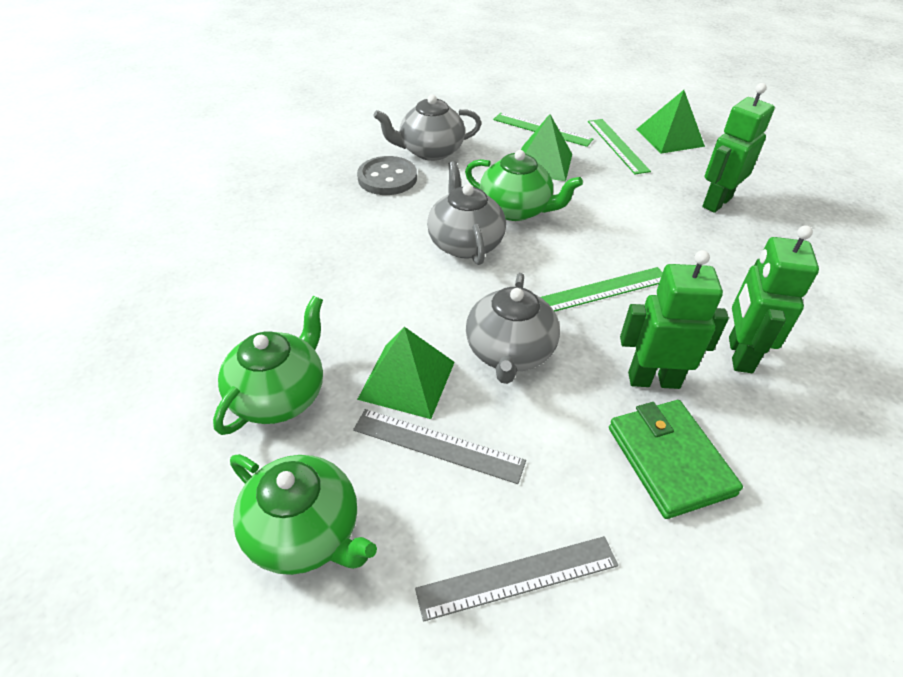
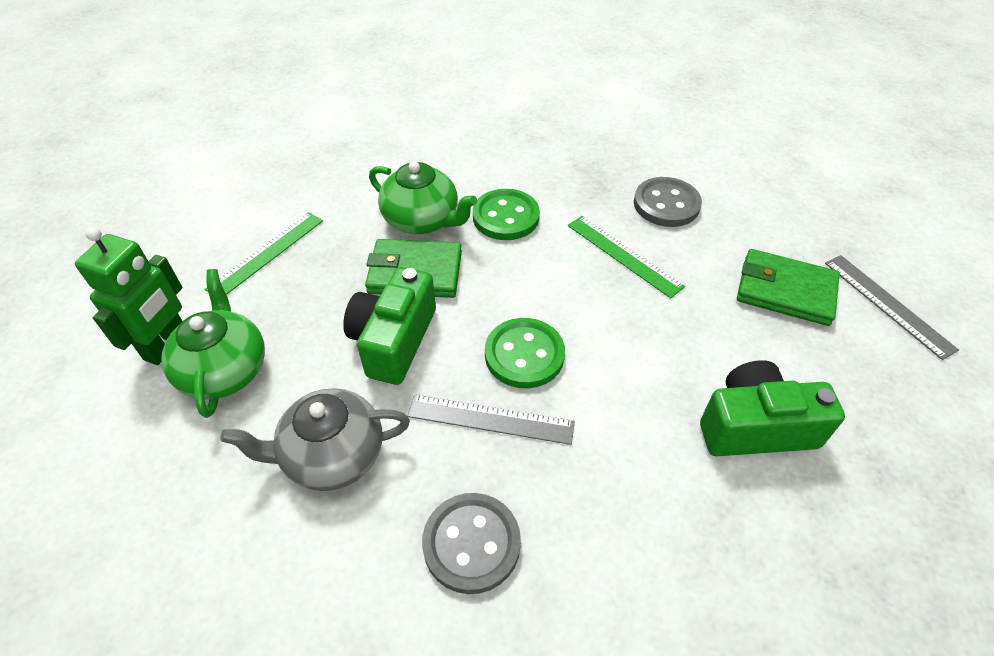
green button: none = 0 -> [473,189,540,240] [485,318,565,388] = 2
green camera: none = 0 -> [343,267,436,385] [700,360,845,456] = 2
green pyramid: [357,327,455,419] [521,114,572,181] [636,90,705,154] = 3 -> none = 0
green robot: [620,250,729,389] [702,83,775,213] [729,225,819,373] = 3 -> [75,227,182,365] = 1
green ruler: [493,113,593,147] [541,267,663,312] [588,119,651,174] = 3 -> [205,212,323,295] [568,216,685,298] = 2
green teapot: [213,296,323,435] [230,454,377,575] [465,150,583,221] = 3 -> [161,269,265,418] [369,161,477,234] = 2
green wallet: [609,400,743,519] = 1 -> [365,239,462,298] [737,249,840,326] = 2
grey button: [357,156,417,195] = 1 -> [422,493,521,594] [634,177,702,227] = 2
grey teapot: [373,95,481,161] [427,161,506,265] [466,273,560,384] = 3 -> [220,388,410,491] = 1

